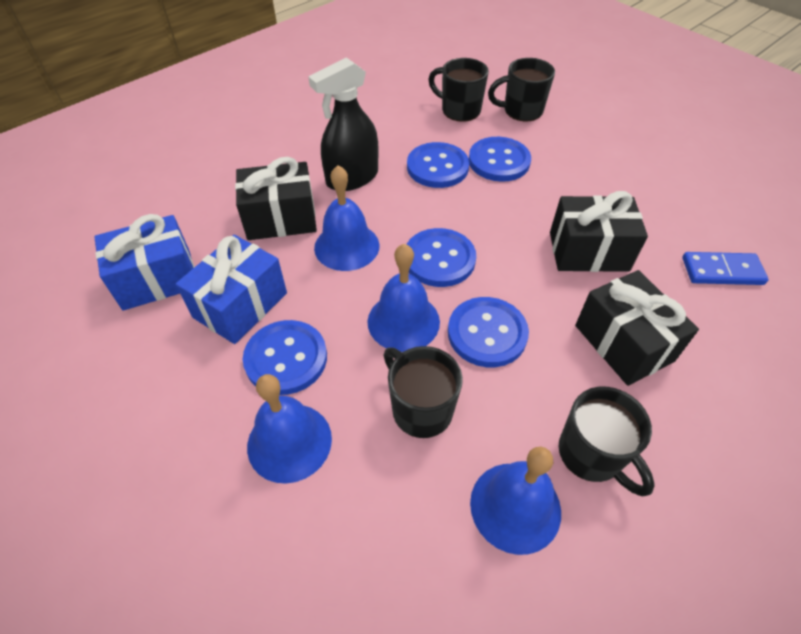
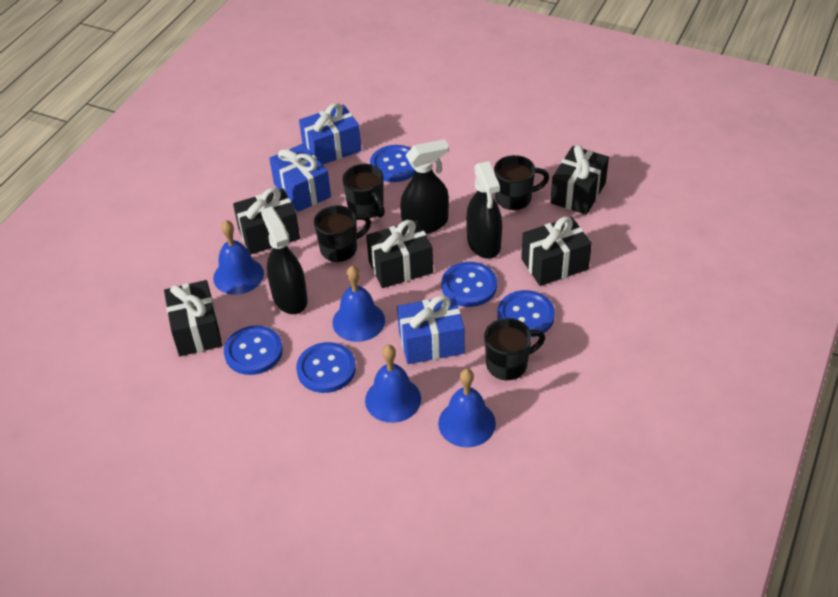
black gift: [235,157,317,240] [550,191,648,272] [575,270,699,386] = 3 -> [164,280,222,356] [233,188,300,255] [366,220,433,288] [521,217,592,286] [551,145,609,215] = 5
black spray bottle: [308,57,379,191] = 1 -> [261,206,308,314] [400,139,449,234] [466,161,502,259] = 3
blue domino: [682,252,769,285] = 1 -> none = 0
blue gift: [94,214,195,311] [176,235,287,344] = 2 -> [269,144,331,212] [299,103,362,165] [397,295,465,364] = 3

